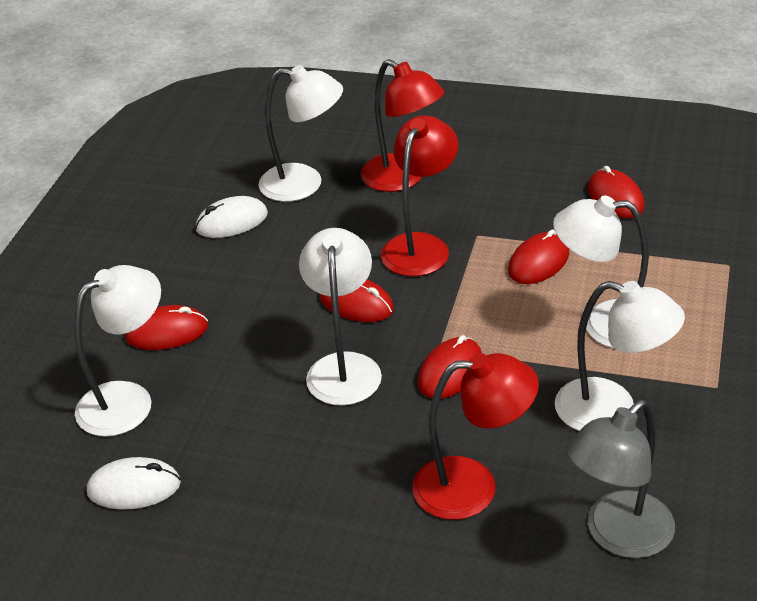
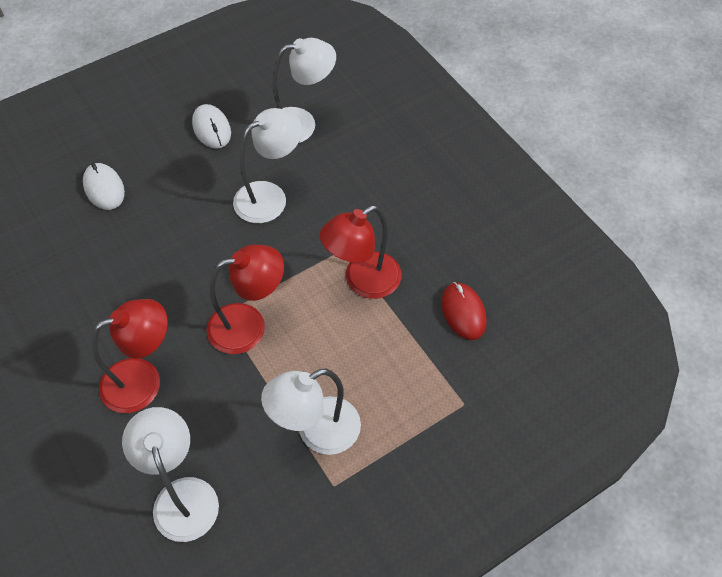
grey lamp: [566,400,675,558] = 1 -> none = 0
red mouse: [125,305,208,350] [320,279,394,322] [418,335,482,399] [508,229,570,284] [588,166,645,218] = 5 -> [441,282,487,340] = 1
white lamp: [74,265,161,437] [258,65,343,202] [299,228,382,406] [553,195,649,348] [555,281,685,431] = 5 -> [122,407,219,542] [233,108,302,223] [261,369,361,455] [272,38,336,143] = 4

